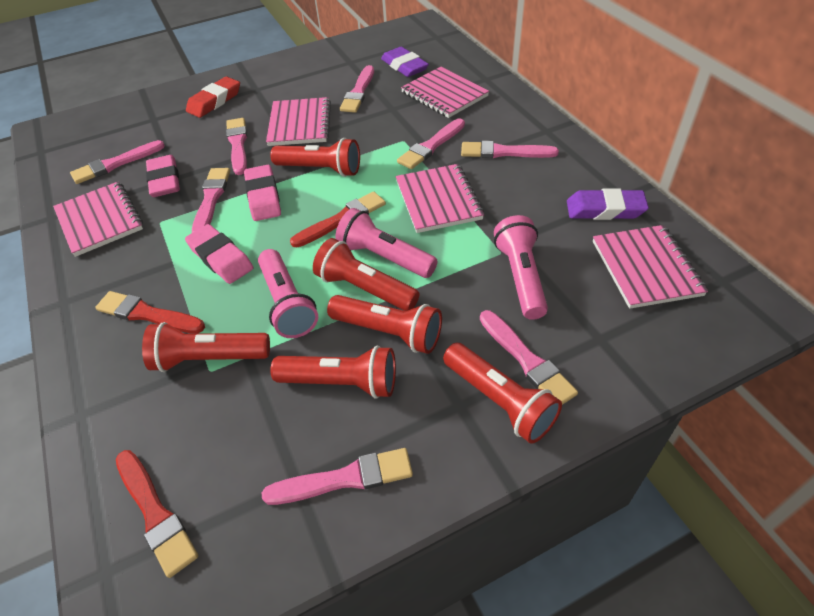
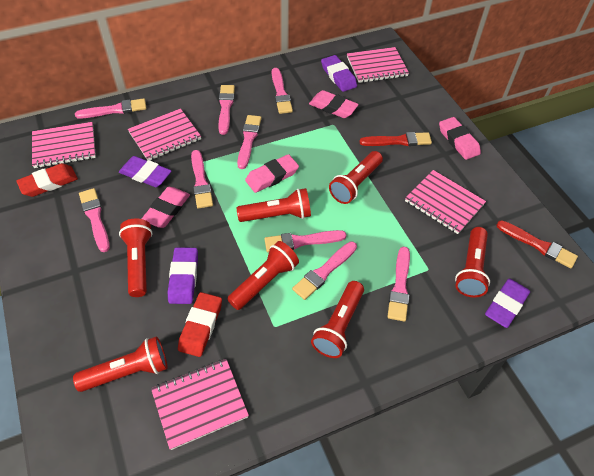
pink brush: [70,140,165,184] [192,168,230,233] [226,118,247,175] [262,448,413,505] [340,65,374,113] [397,118,465,169] [461,141,559,158] [480,310,578,405] = 8 -> [75,98,147,119] [79,188,110,252] [191,150,213,209] [219,85,235,135] [237,115,262,169] [264,230,346,252] [272,68,293,114] [292,241,357,300] [387,247,410,322] = 9
pink eraser: [146,155,180,197] [185,224,253,284] [244,165,281,221] = 3 -> [142,187,190,228] [245,154,299,193] [309,90,359,118] [439,117,481,160] = 4
pink flashlight: [258,249,318,338] [335,208,437,278] [494,215,548,320] = 3 -> none = 0
purple eraser: [381,47,429,77] [567,188,649,220] = 2 -> [119,156,171,187] [168,247,198,304] [321,55,357,92] [485,279,530,328] = 4
red brush: [95,291,205,334] [116,450,198,578] [290,192,386,247] = 3 -> [359,132,432,146] [497,220,578,268] = 2
red eraser: [186,77,240,118] = 1 -> [16,163,78,197] [178,292,222,357] = 2
red flashlight: [142,322,270,372] [270,138,360,177] [271,346,396,399] [313,238,420,311] [327,295,442,354] [443,343,562,444] = 6 -> [73,336,167,392] [119,219,153,297] [227,241,299,310] [237,188,311,222] [311,281,364,358] [329,151,383,204] [455,227,490,298] = 7

